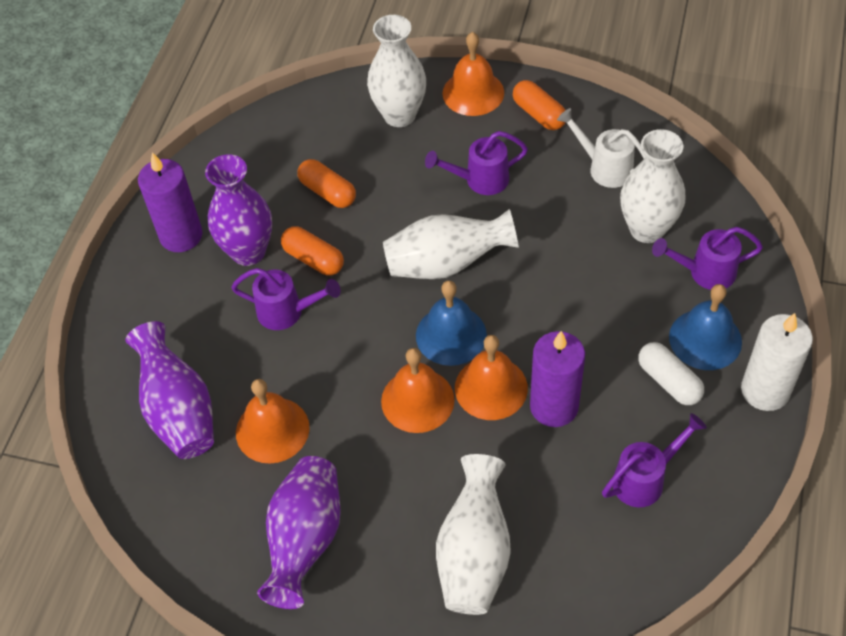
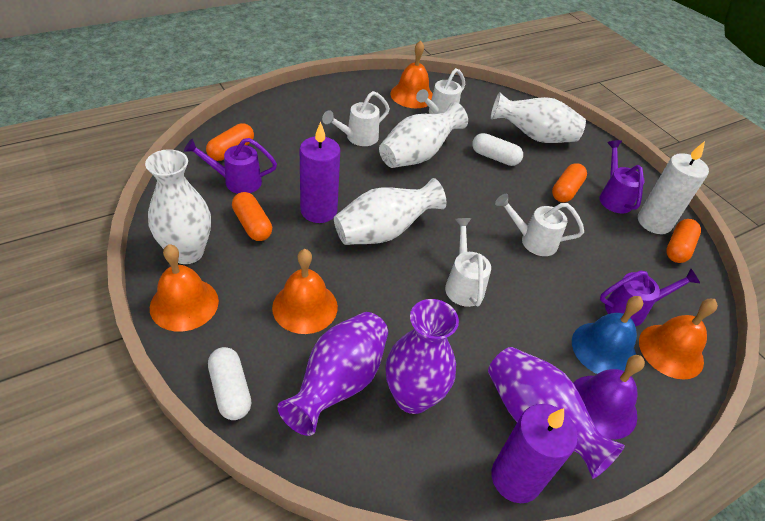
blue bell: [416,281,487,366] [669,284,742,370] = 2 -> [572,296,643,374] = 1
orange capsule: [281,226,344,275] [297,159,356,208] [513,80,566,130] = 3 -> [206,123,254,161] [232,192,272,241] [552,163,587,202] [666,219,701,263] = 4
purple bell: none = 0 -> [573,355,645,440] = 1
purple watering can: [231,268,341,330] [425,131,528,195] [602,413,707,507] [652,227,763,290] = 4 -> [184,138,277,194] [599,140,645,214] [600,269,700,326] = 3
white capsule: [638,342,704,405] = 1 -> [208,347,251,420] [472,133,523,166] = 2
white watering can: [557,108,646,188] = 1 -> [322,91,390,146] [416,68,465,114] [445,218,491,307] [495,194,584,256] = 4

